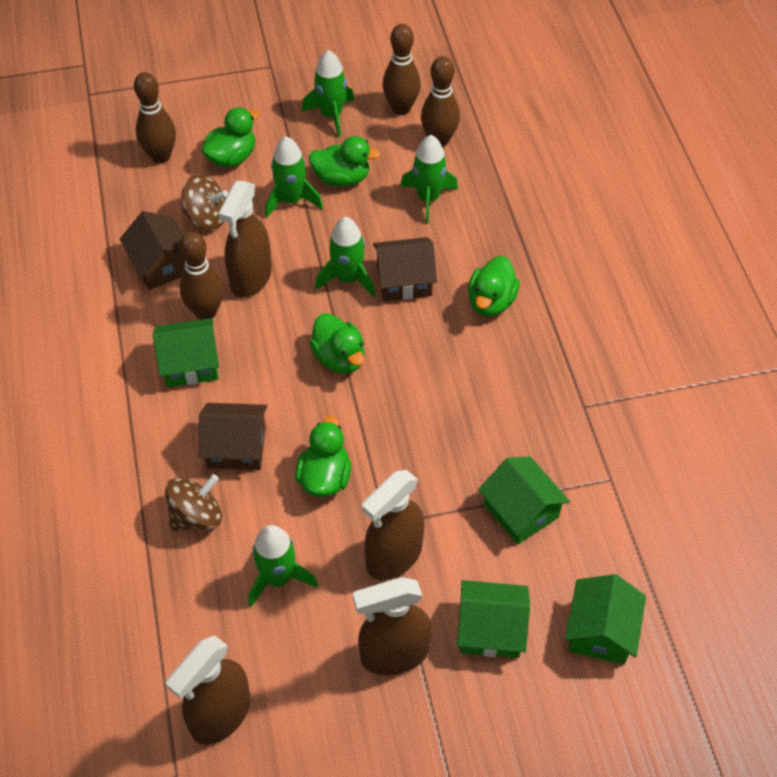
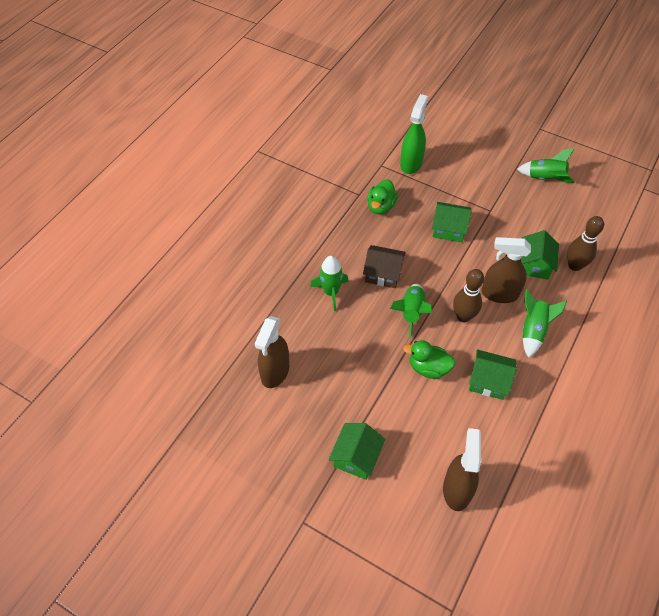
brown bowling pin: [134,72,176,163] [179,232,224,320] [382,24,421,115] [421,56,460,147] = 4 -> [453,269,484,322] [567,216,604,271] = 2
brown house: [120,211,185,290] [199,403,267,470] [373,237,437,301] = 3 -> [363,245,406,288] = 1
brown spinning top: [165,474,222,531] [182,175,228,230] = 2 -> none = 0
brown spray bottle: [166,636,251,745] [218,181,272,298] [353,577,432,675] [362,470,424,580] = 4 -> [255,316,289,388] [443,428,481,511] [481,237,531,303] = 3
green duck: [201,107,259,167] [295,416,351,497] [308,136,381,187] [309,313,365,374] [468,256,520,317] = 5 -> [367,179,398,214] [403,340,456,379] = 2
green rocket: [248,525,318,607] [265,136,323,217] [302,50,355,137] [315,217,375,297] [400,135,458,224] = 5 -> [310,256,349,311] [390,284,432,339] [517,148,575,183] [523,289,567,358] = 4
green spray bottle: none = 0 -> [400,94,428,174] = 1

